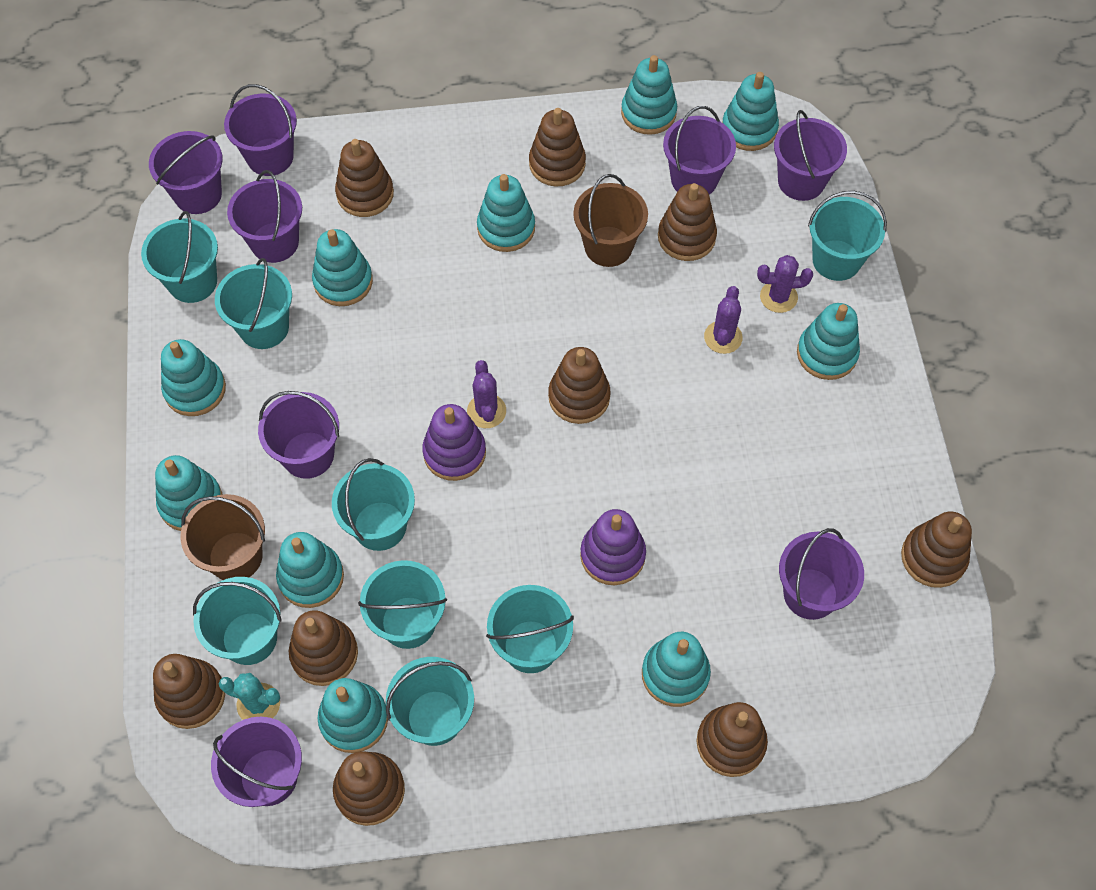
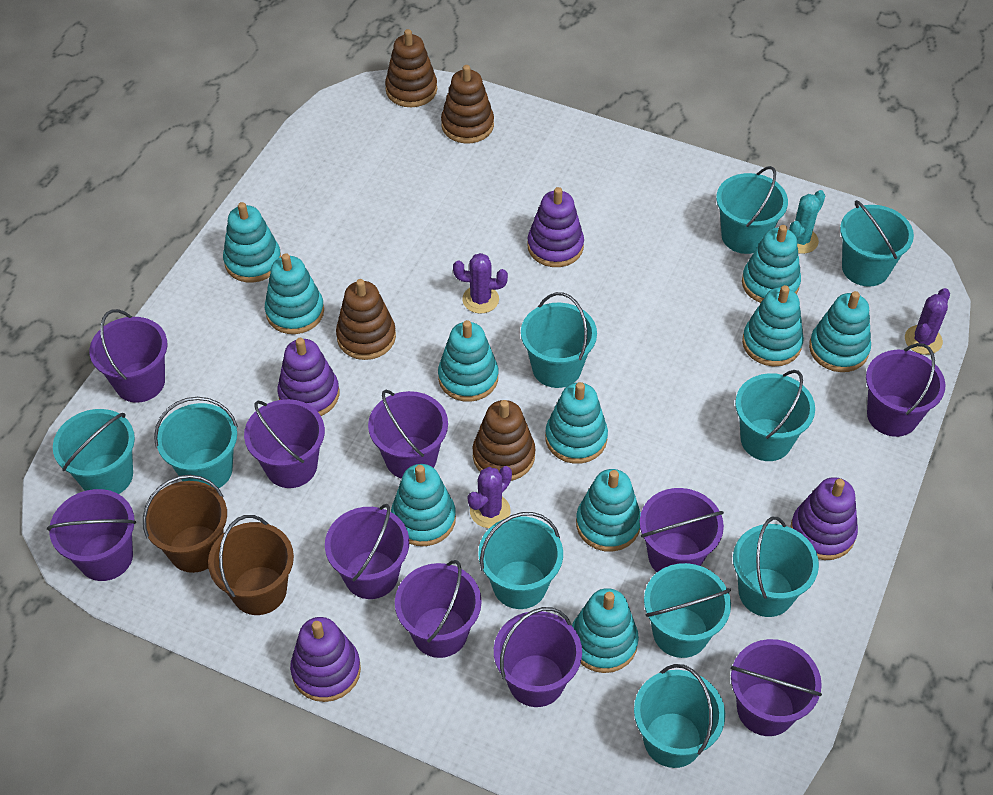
brown stacking toy: [153,654,225,729] [289,610,358,686] [333,751,405,826] [335,139,394,217] [529,108,586,187] [548,347,610,424] [658,183,717,261] [696,702,768,777] [901,512,972,588] = 9 -> [336,279,396,360] [385,29,437,107] [441,65,494,143] [472,400,535,481] = 4
purple bucket: [149,131,223,214] [211,717,302,807] [224,84,297,176] [227,170,302,263] [258,391,339,479] [663,106,736,195] [774,110,847,201] [779,528,864,620] = 8 -> [47,489,136,581] [90,309,167,403] [244,399,325,488] [325,504,409,599] [368,390,448,479] [395,560,482,658] [494,607,582,707] [640,488,724,572] [730,639,822,736] [866,343,945,437] = 10
purple stacking toy: [422,404,486,481] [580,509,646,585] = 2 -> [277,338,339,416] [290,617,361,702] [527,187,584,267] [790,477,858,560] = 4
turquoise bucket: [141,211,218,303] [193,577,282,665] [215,258,292,349] [332,458,415,551] [358,560,447,649] [386,657,474,746] [486,585,574,673] [808,191,887,281] = 8 -> [53,409,135,494] [154,397,238,488] [478,512,563,609] [521,292,597,388] [634,664,725,768] [644,563,731,658] [716,166,788,254] [733,517,819,617] [735,370,815,461] [840,200,914,287] = 10

